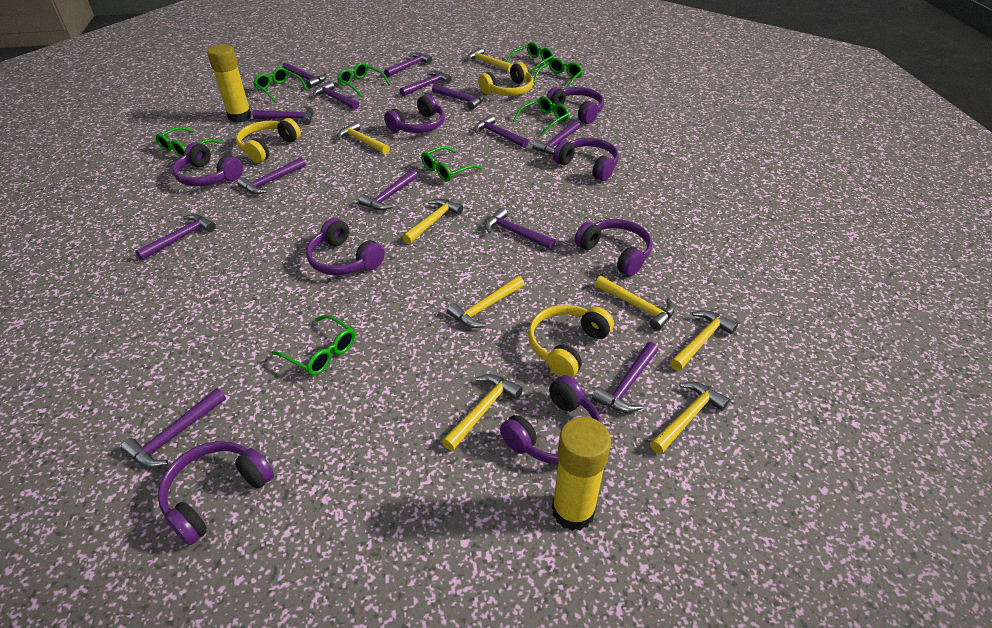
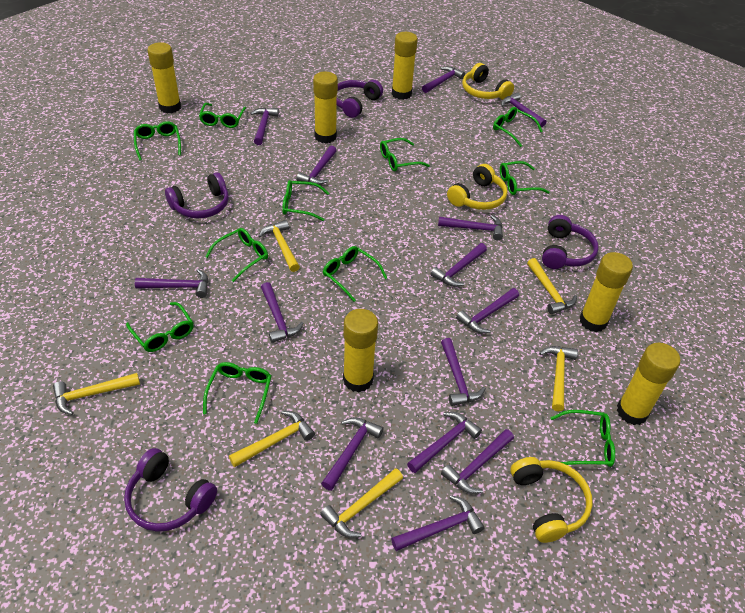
green glasses: [156,127,220,157] [253,67,308,103] [272,315,355,375] [337,62,390,97] [421,146,482,182] [506,42,554,74] [513,96,569,136] [533,58,583,88] = 8 -> [126,302,194,352] [134,121,181,160] [199,103,247,128] [203,362,272,424] [205,228,268,282] [282,180,329,221] [323,246,387,302] [380,138,430,171] [493,107,543,147] [500,161,550,195] [550,410,615,467] = 11
purple headphones: [158,441,274,545] [173,142,243,186] [306,218,385,275] [384,94,445,133] [500,375,601,464] [546,87,604,124] [553,138,619,181] [575,219,652,277] = 8 -> [124,448,217,532] [165,172,229,219] [337,80,383,118] [542,215,599,269] = 4
yellow glue stick: [207,44,252,123] [552,417,611,531] = 2 -> [148,42,181,114] [313,72,338,143] [343,309,378,392] [392,32,418,100] [580,252,633,332] [617,343,680,425] = 6
yellow hammer: [337,121,390,154] [402,199,463,244] [442,374,523,451] [447,276,524,328] [467,47,513,72] [595,276,675,331] [650,382,730,454] [670,310,738,371] = 8 -> [53,373,140,415] [229,411,315,467] [259,220,300,272] [320,468,403,538] [527,258,577,314] [539,346,578,411] = 6

